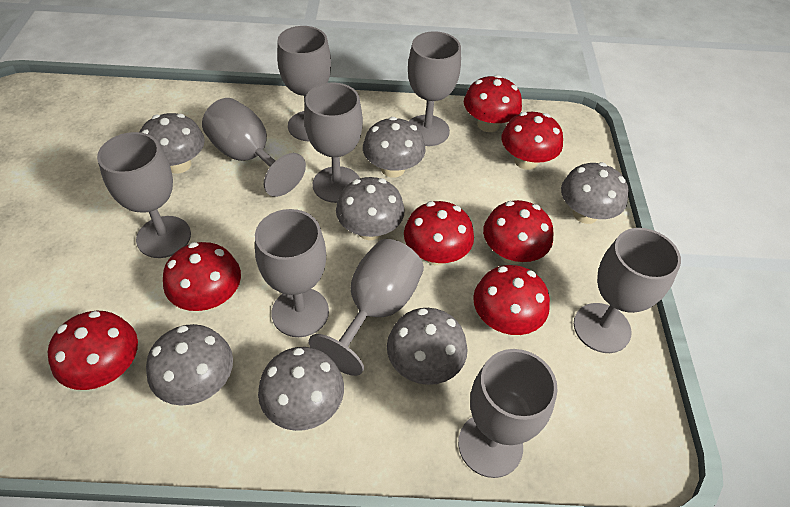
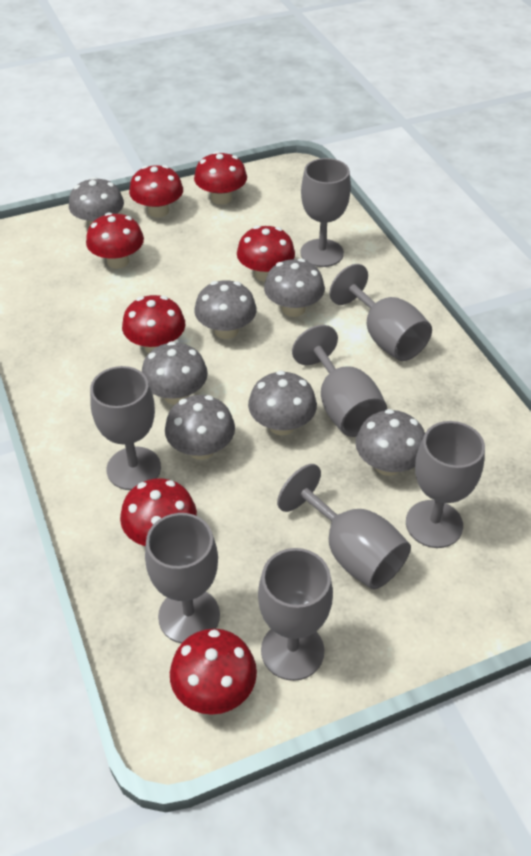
grey goblet: [97,132,191,258] [202,98,306,197] [255,209,329,337] [277,26,331,141] [304,82,363,203] [309,239,424,376] [408,31,461,146] [458,349,558,478] [574,228,681,353] = 9 -> [90,366,161,490] [145,513,220,644] [258,548,333,681] [277,464,411,590] [292,325,387,437] [300,158,351,267] [330,264,432,361] [406,421,485,548] = 8

